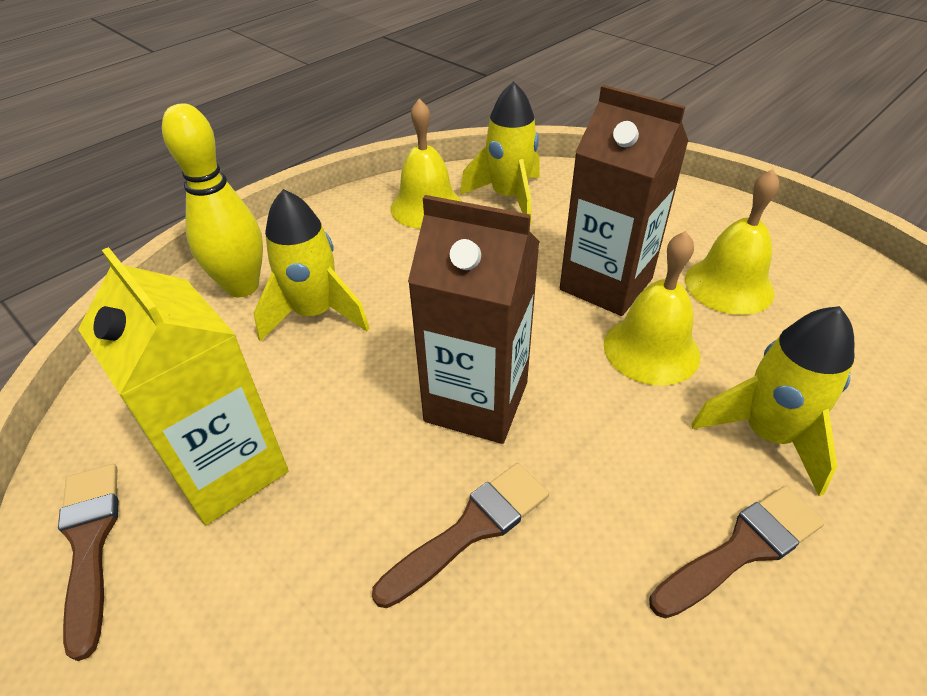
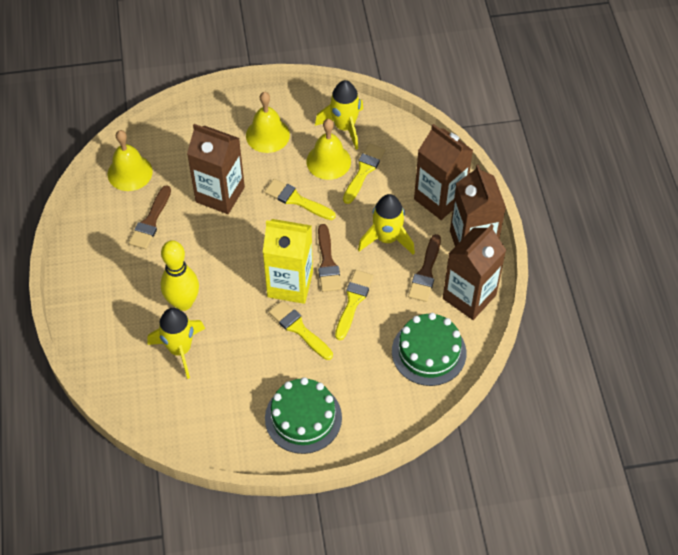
brown carton: [408,195,540,444] [560,85,689,316] = 2 -> [187,124,245,214] [414,124,473,220] [443,224,506,320] [450,164,506,246] = 4
green cake: none = 0 -> [265,377,342,454] [392,313,467,386] = 2
yellow brush: none = 0 -> [264,179,336,220] [269,300,333,360] [335,270,374,340] [343,143,385,204] = 4

